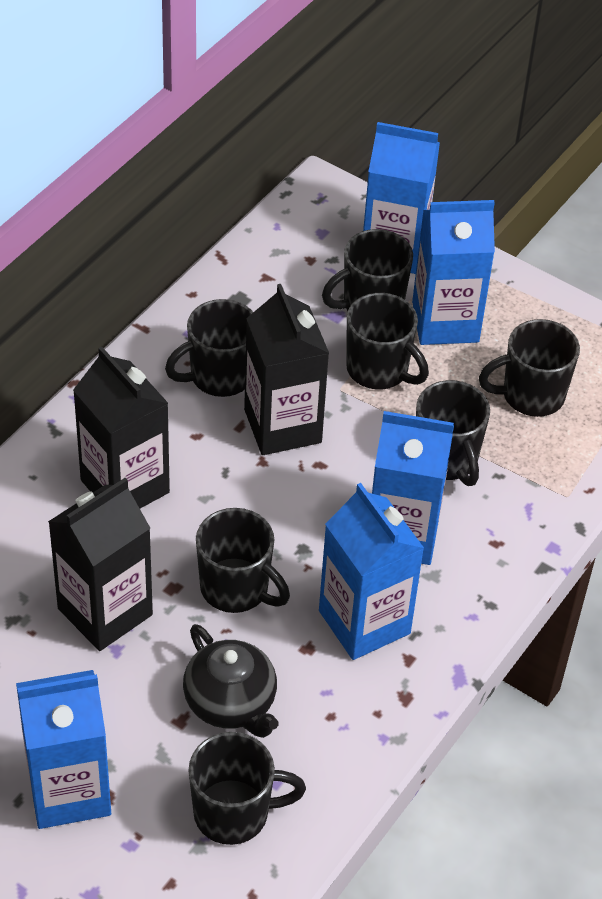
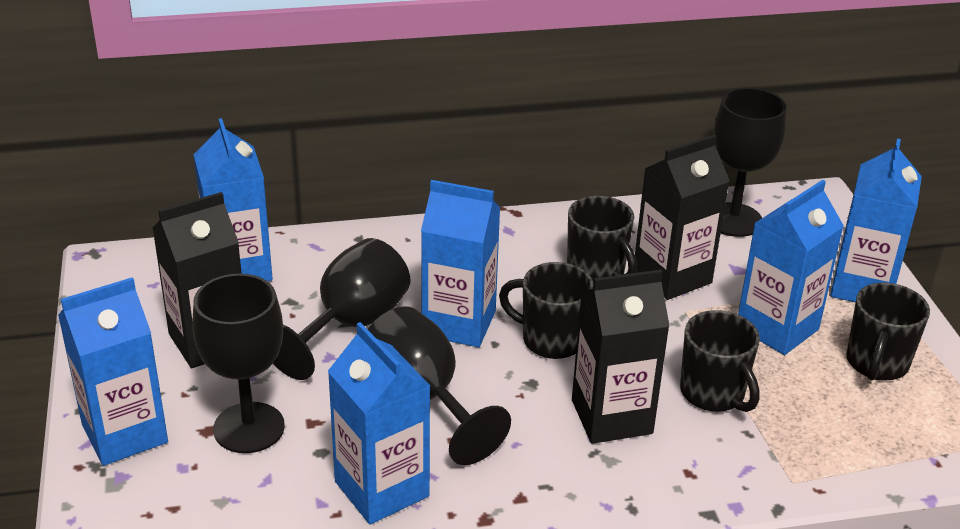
black goblet: none = 0 -> [192,274,285,453] [273,238,411,380] [368,306,511,465] [713,88,787,237] = 4
black mug: [165,299,253,397] [189,732,306,845] [196,508,290,613] [322,229,413,311] [346,293,429,389] [416,380,490,486] [479,319,580,417] = 7 -> [499,262,594,359] [567,196,637,283] [680,310,760,412] [846,283,930,381] = 4
black teapot: [183,624,279,738] = 1 -> none = 0
blue carton: [16,670,111,829] [319,483,424,660] [363,122,440,274] [372,411,454,565] [412,200,495,345] = 5 -> [58,277,168,466] [194,118,273,281] [328,322,430,524] [421,180,500,347] [738,180,844,355] [830,138,922,302] = 6

